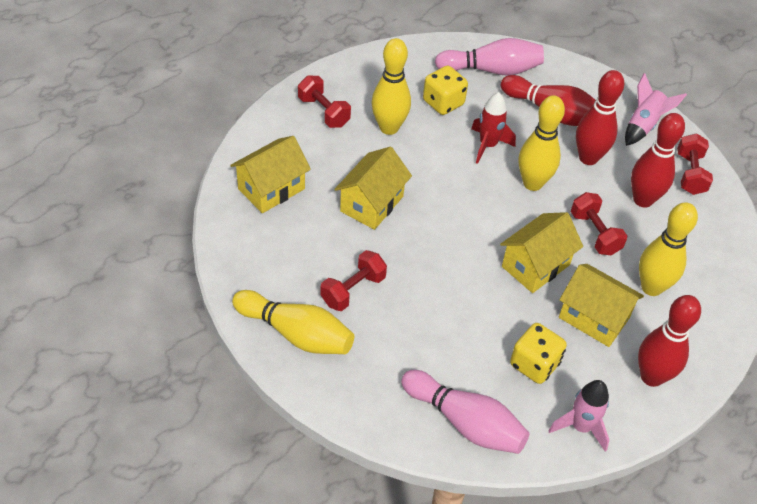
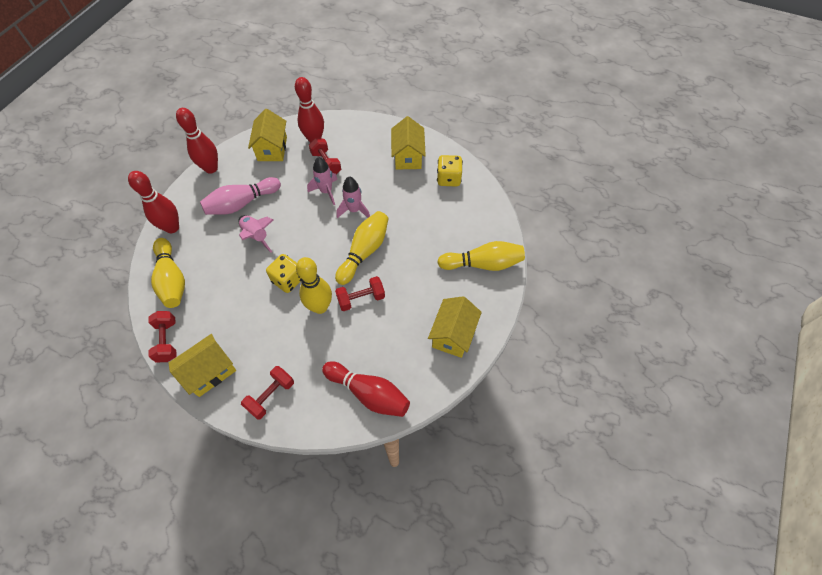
pink bowling pin: [401,370,529,454] [435,38,544,75] = 2 -> [200,177,281,215] = 1
pink rocket: [548,380,609,452] [625,73,687,146] = 2 -> [239,215,273,253] [307,157,338,205] [337,176,370,218] = 3
red rocket: [471,92,516,164] = 1 -> none = 0

